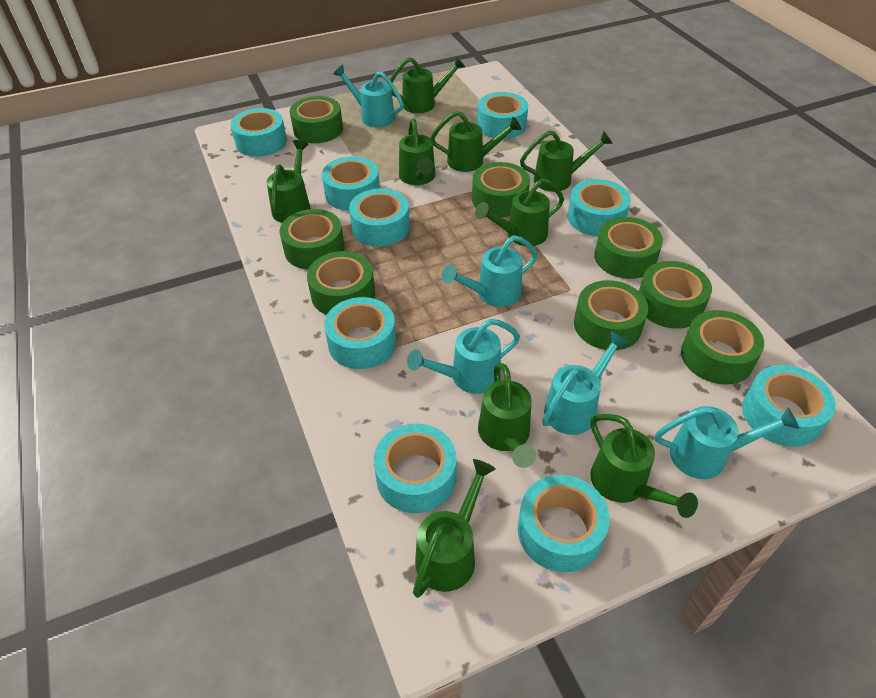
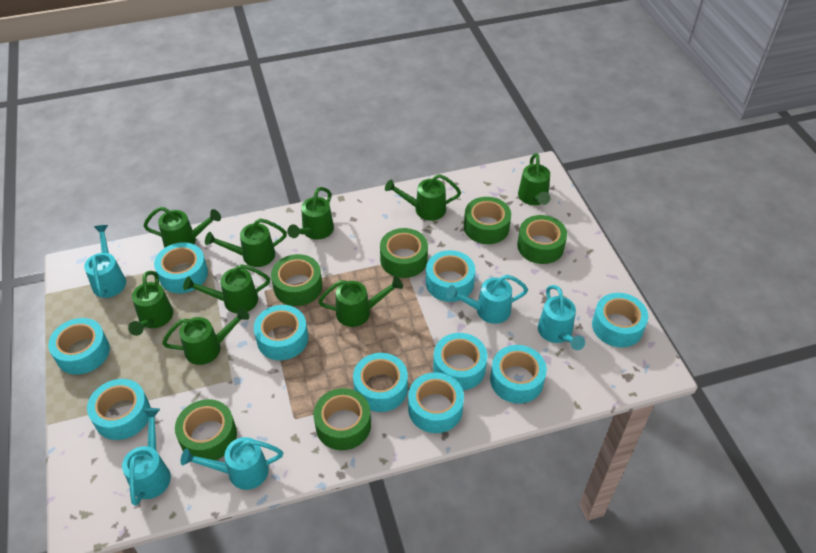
green tape: [280,209,345,270] [290,96,343,143] [307,251,375,315] [472,162,530,217] [574,280,648,350] [594,217,663,279] [639,261,712,329] [681,310,764,385] = 8 -> [175,399,237,460] [271,254,323,306] [313,388,371,450] [380,228,428,278] [464,197,511,244] [517,215,567,264] = 6
turquoise tape: [230,108,287,157] [322,156,380,211] [324,297,396,369] [349,188,410,247] [374,423,457,513] [477,92,528,139] [518,475,610,572] [567,179,631,236] [742,365,836,447] = 9 -> [48,318,110,375] [87,379,151,440] [154,242,208,293] [254,305,308,360] [353,353,408,412] [408,372,464,433] [426,250,475,302] [433,333,488,390] [490,345,547,404] [592,293,648,347] = 10

